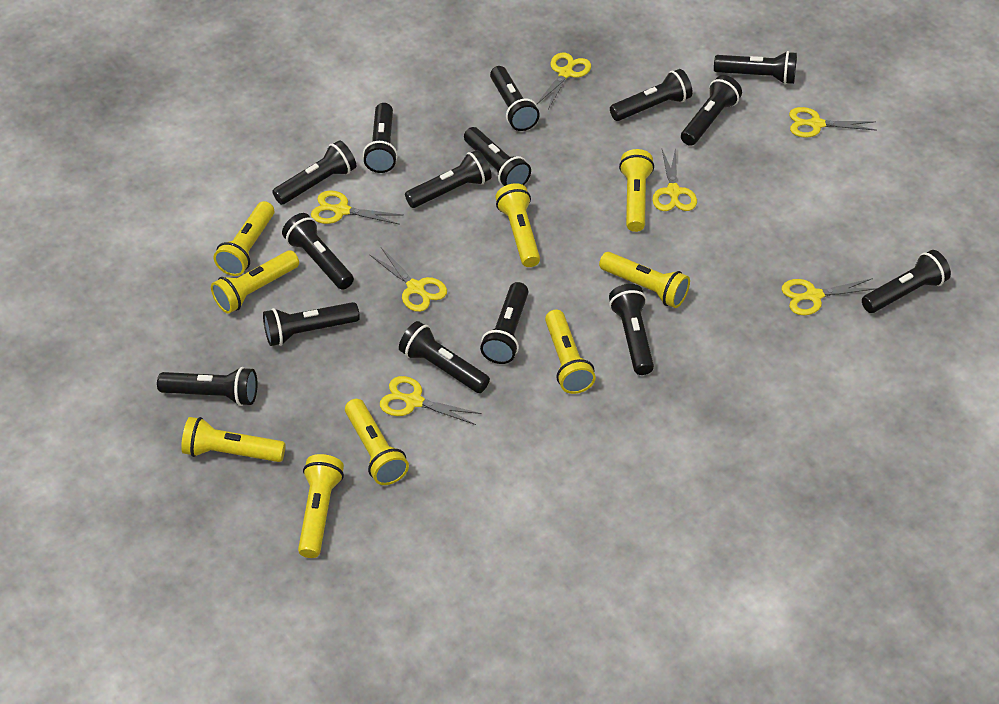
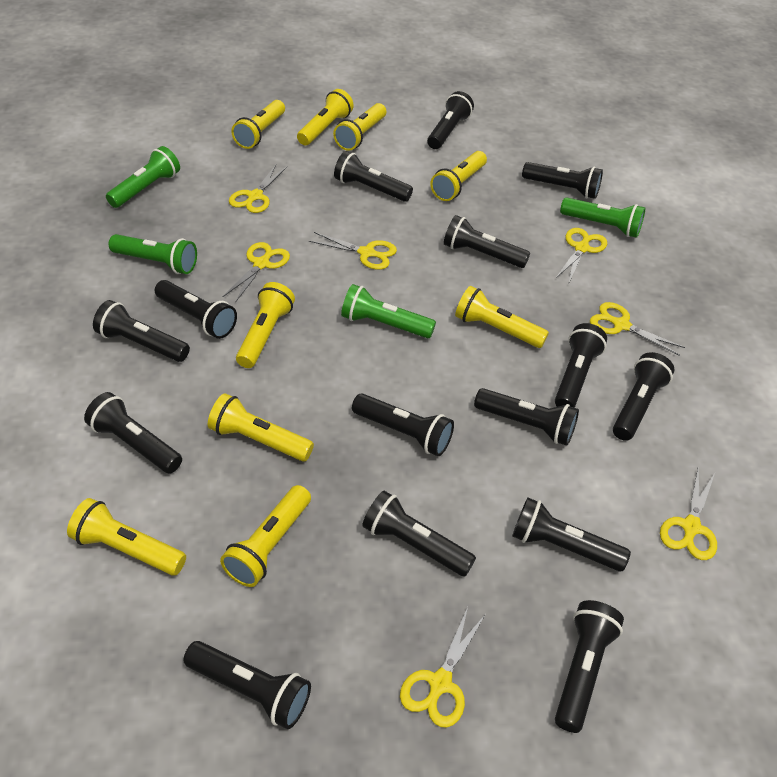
green flashlight: none = 0 -> [106,146,180,208] [109,234,197,274] [341,284,436,338] [560,198,645,238] = 4

